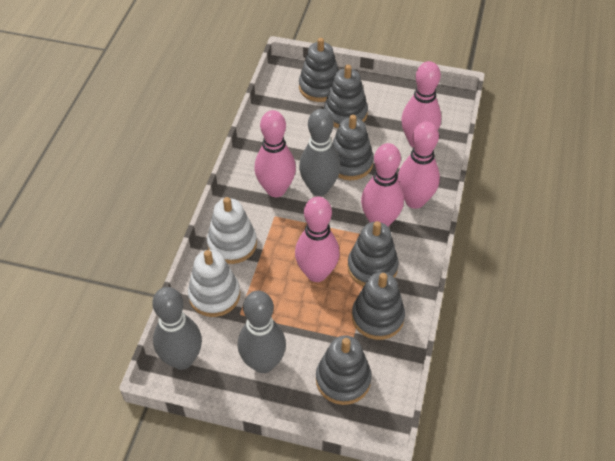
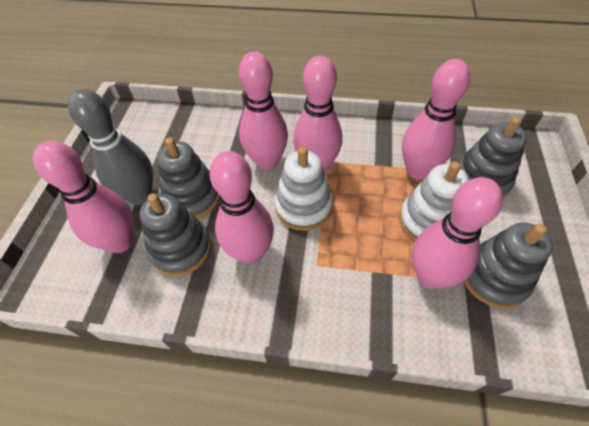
grey bowling pin: [152,287,202,370] [238,291,286,373] [299,109,341,196] = 3 -> [68,89,153,205] = 1
grey stacking toy: [299,38,339,102] [316,335,372,405] [324,65,368,128] [332,115,374,180] [347,221,399,286] [352,272,405,340] = 6 -> [140,193,211,276] [157,137,220,219] [458,117,527,198] [464,222,553,308] = 4
pink bowling pin: [254,110,296,197] [295,197,340,282] [361,143,404,227] [397,122,440,209] [401,61,441,148] = 5 -> [33,141,134,253] [209,151,274,264] [239,51,288,170] [293,56,343,172] [402,59,470,180] [412,177,503,289] = 6

